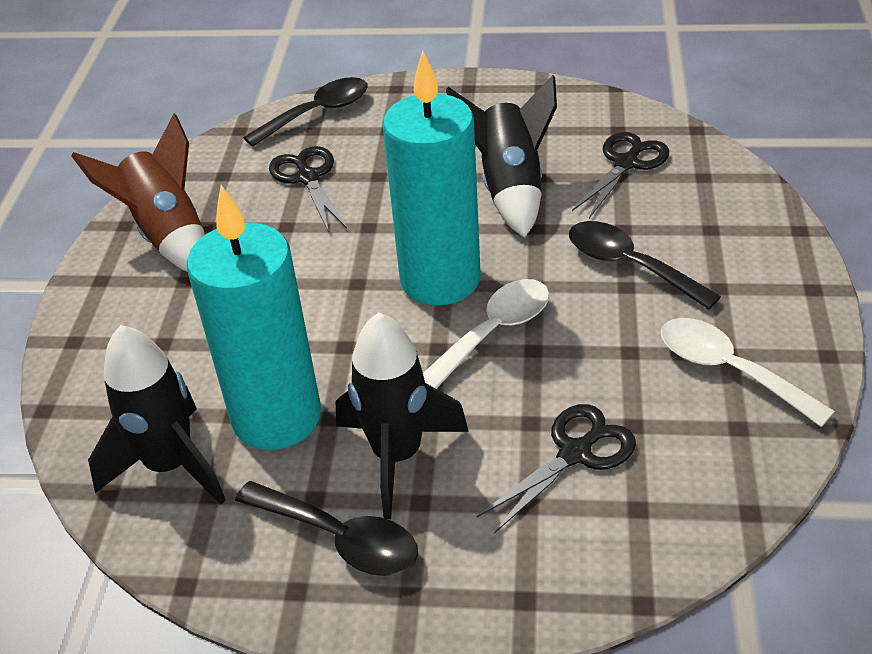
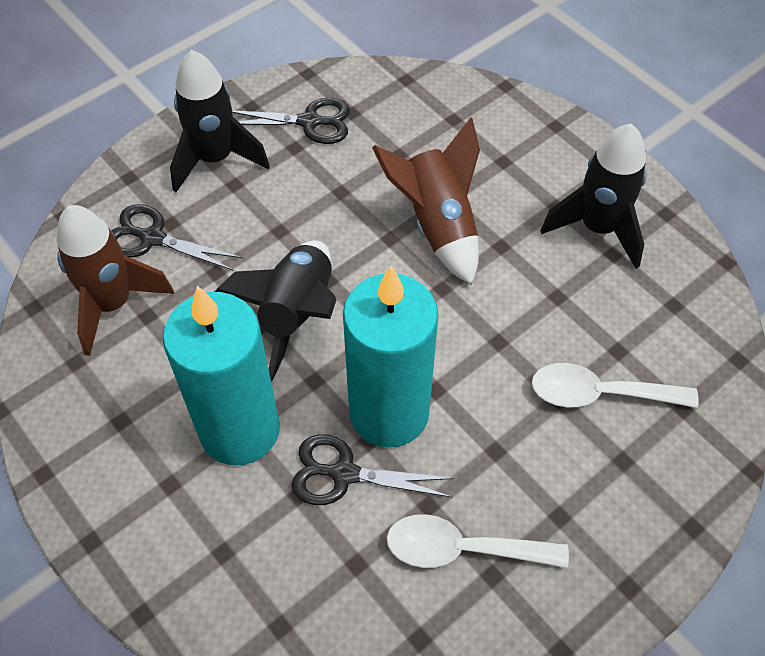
black spoon: [235,481,418,576] [243,77,368,147] [569,221,721,310] = 3 -> none = 0
brown rocket: [71,114,205,272] = 1 -> [57,205,174,356] [372,117,480,285] = 2

